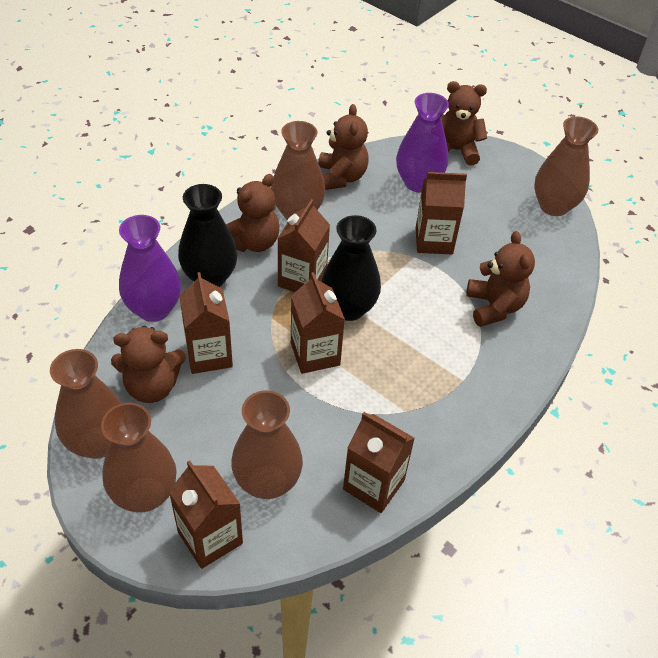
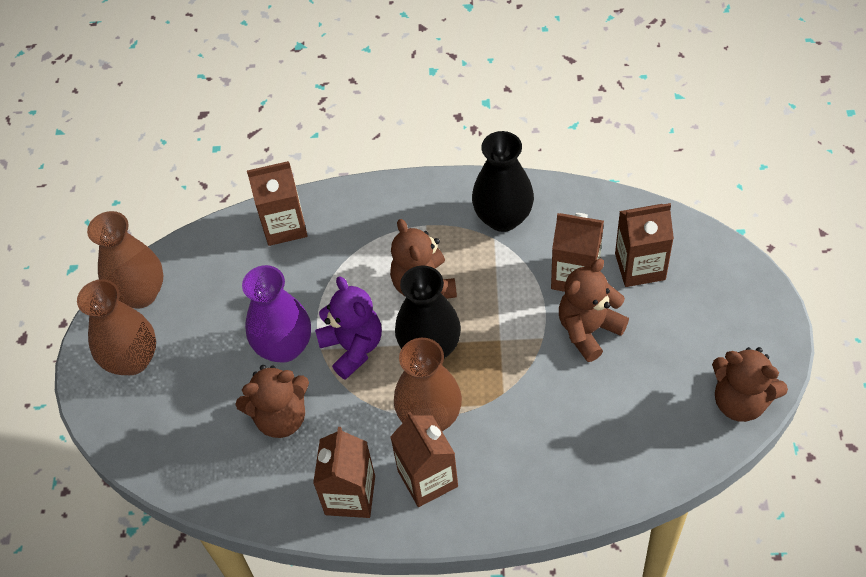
brown carton: [169,460,243,569] [179,272,233,374] [277,199,330,292] [291,272,345,374] [343,412,415,513] [416,172,467,254] = 6 -> [247,161,308,246] [313,427,375,518] [390,412,458,507] [551,213,604,292] [615,203,674,287] = 5
brown teddy bear: [111,326,186,403] [226,174,279,252] [318,104,369,190] [441,81,487,165] [466,231,535,327] = 5 -> [235,365,309,438] [390,219,457,299] [559,258,629,362] [712,347,788,422] = 4
brown vase: [50,349,122,459] [101,403,177,512] [231,390,303,499] [271,121,325,220] [534,116,598,216] = 5 -> [77,279,156,375] [87,211,163,309] [394,338,462,431] = 3
purple teddy bear: none = 0 -> [315,276,382,380] = 1
purple vase: [119,215,181,322] [396,93,449,193] = 2 -> [242,265,311,363] = 1

